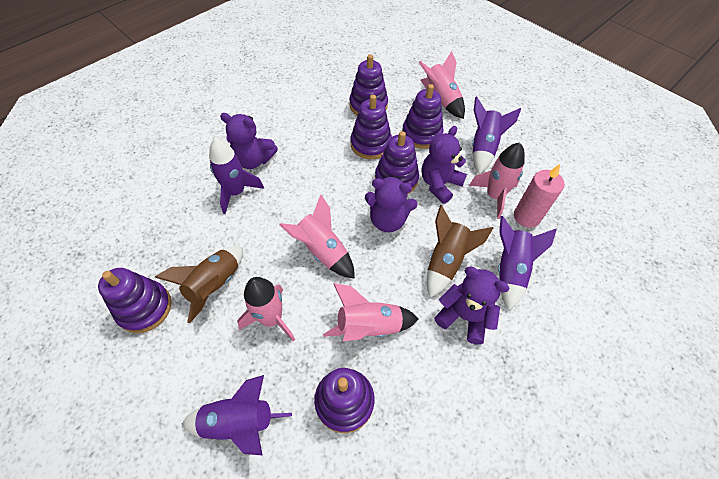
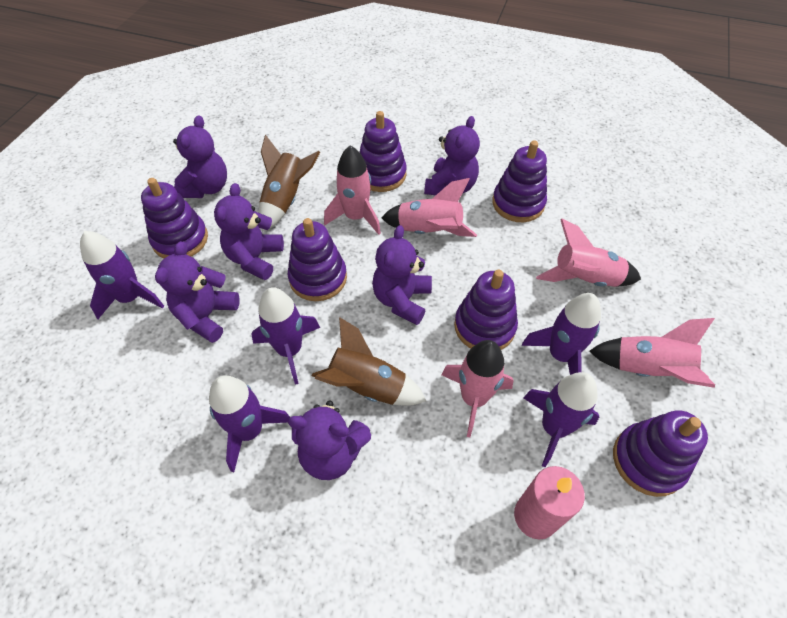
purple rocket: [182,375,292,455] [209,138,264,214] [472,97,521,174] [498,216,557,310] = 4 -> [80,231,164,319] [209,375,290,472] [251,287,320,385] [522,293,601,375] [523,372,599,467] = 5
purple teddy bear: [220,113,278,169] [365,176,418,232] [422,126,467,204] [434,267,509,344] = 4 -> [155,241,240,343] [173,115,227,198] [214,183,284,280] [288,400,371,480] [372,225,432,325] [424,116,480,195] = 6

